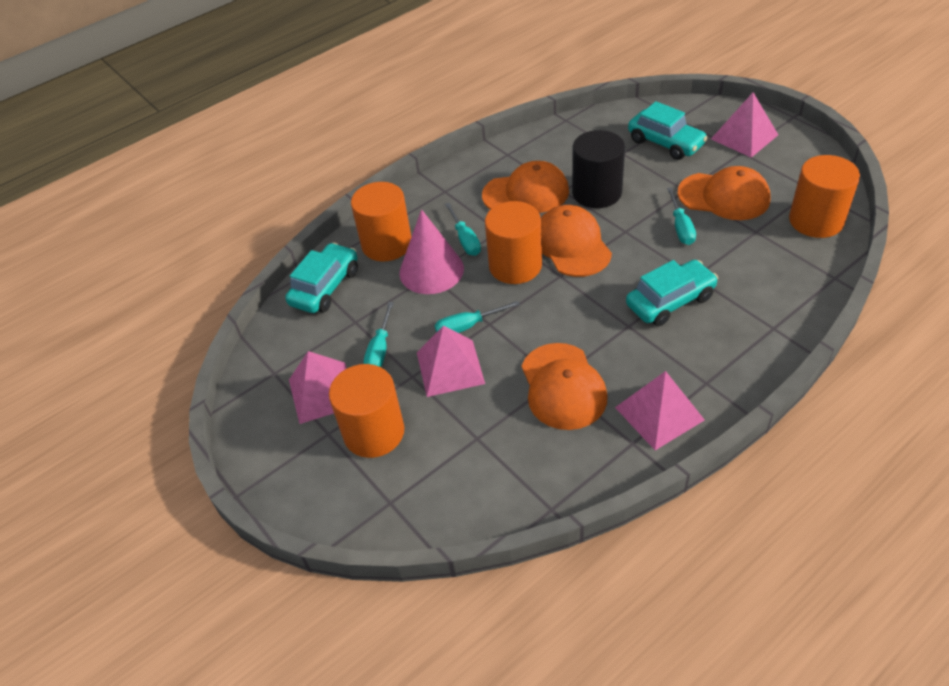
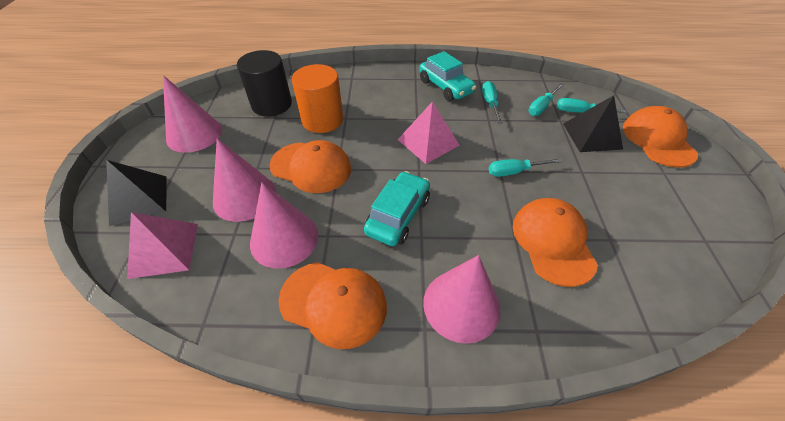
black pyramid: none = 0 -> [106,160,167,226] [563,95,623,152] = 2
orange cylinder: [329,364,404,458] [351,182,411,262] [485,201,542,284] [789,155,860,238] = 4 -> [292,64,343,133] = 1
pink cone: [399,209,464,294] = 1 -> [163,75,222,153] [213,138,276,222] [250,182,318,268] [423,255,500,344] = 4
pink pyramid: [289,351,347,424] [417,325,485,397] [615,371,705,450] [711,92,778,158] = 4 -> [127,212,198,279] [398,101,460,164] = 2
turquoise car: [285,243,358,313] [626,260,718,326] [628,101,708,160] = 3 -> [364,171,430,246] [419,51,476,101] = 2

